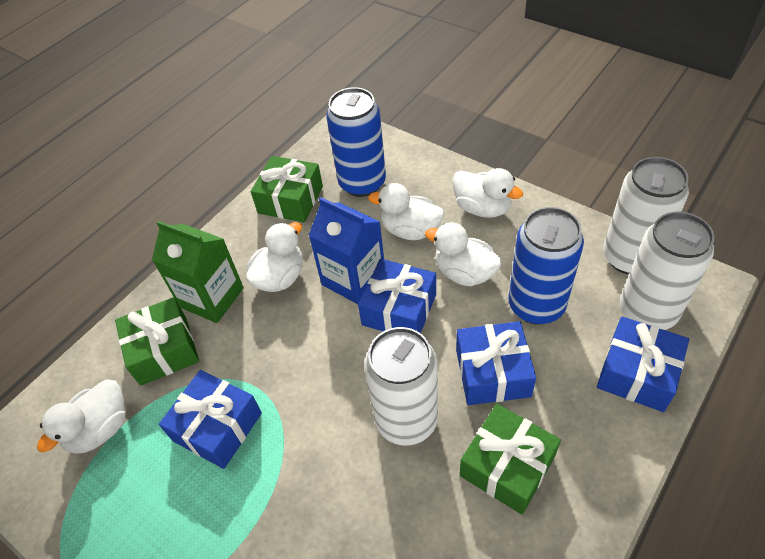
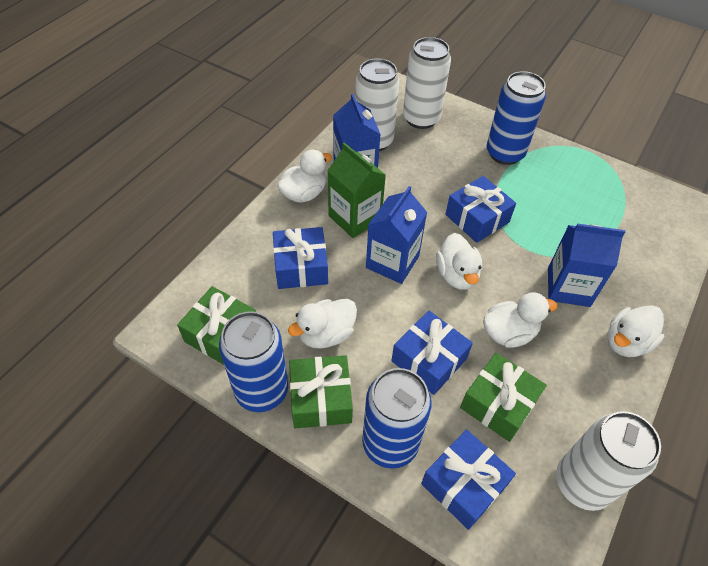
blue can: [326,87,386,197] [508,207,584,325] = 2 -> [219,311,288,412] [362,368,432,469] [487,71,546,165] = 3
blue carton: [309,197,384,304] = 1 -> [333,93,381,168] [366,186,427,284] [548,223,625,307] = 3

